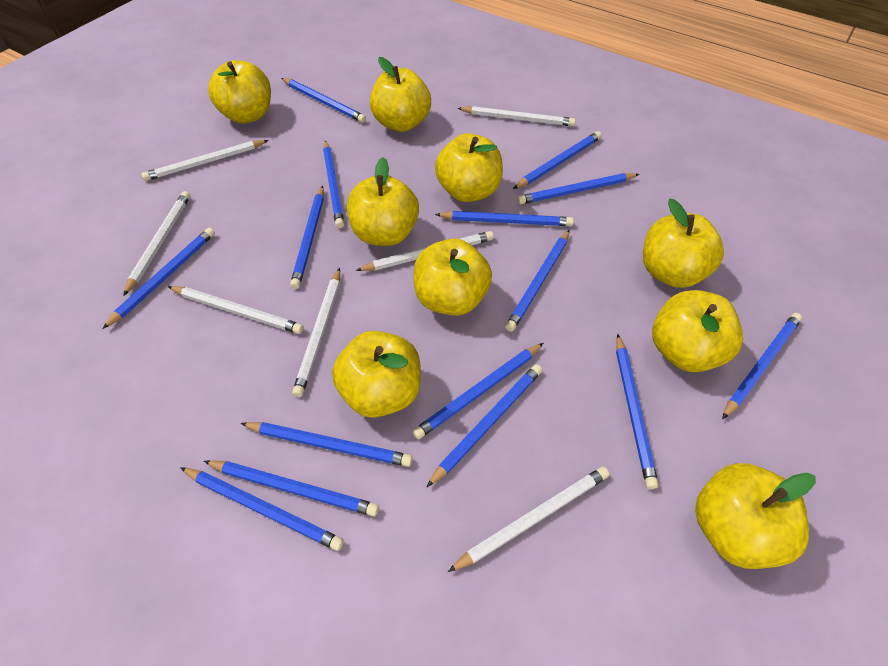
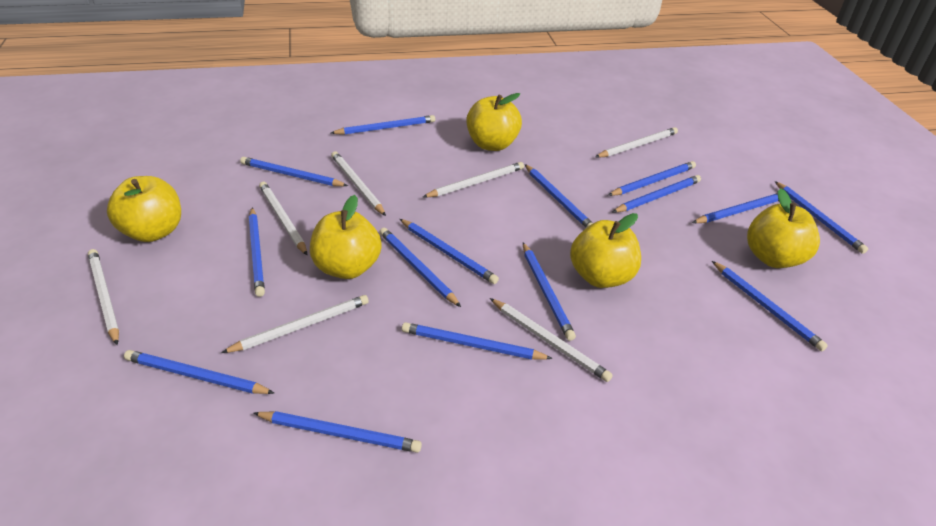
yellow apple: [208,60,271,124] [332,331,421,418] [347,157,419,246] [370,57,431,132] [413,239,492,316] [435,133,503,202] [643,199,724,288] [652,290,743,372] [695,463,816,569] = 9 -> [107,176,181,242] [310,195,382,279] [466,93,522,151] [570,213,641,288] [747,188,820,268] = 5

